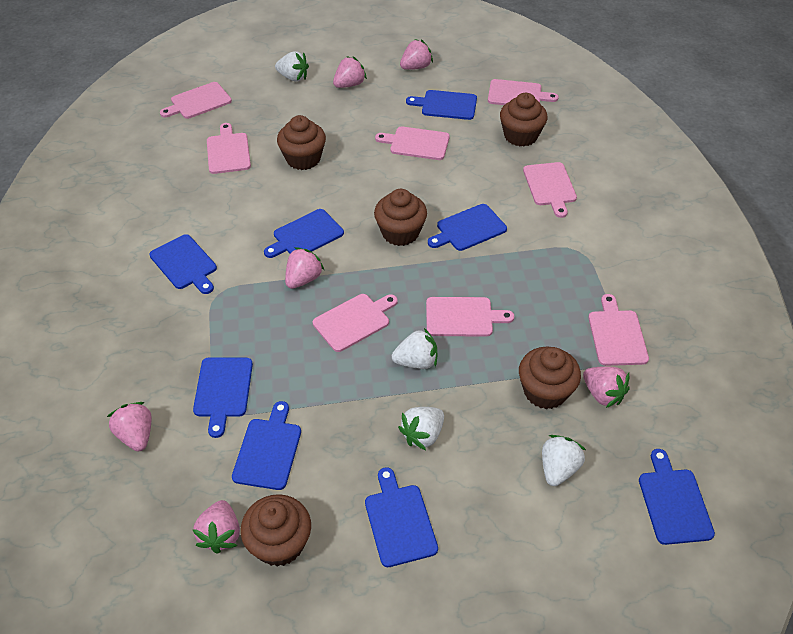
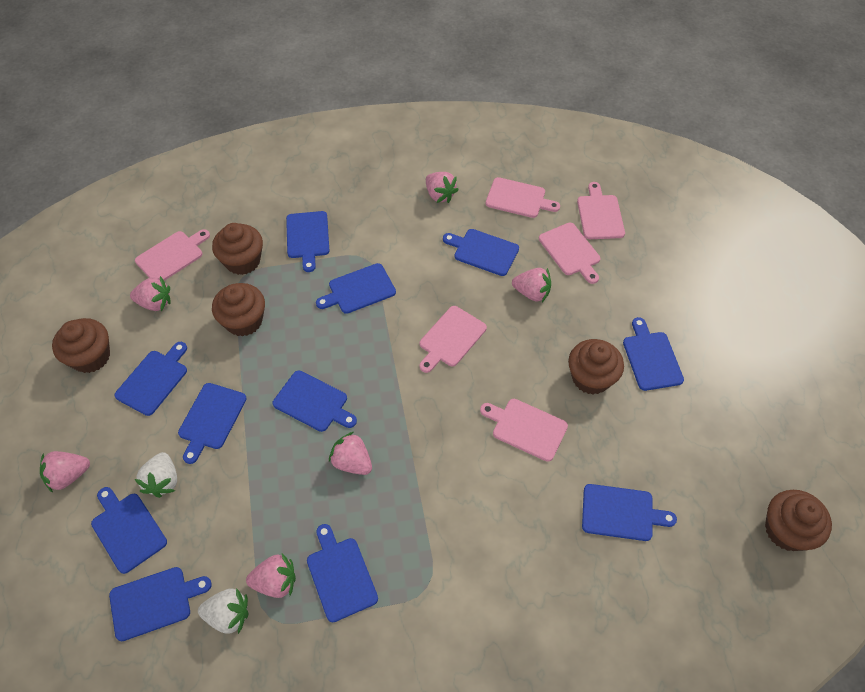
blue cutting board: [149,234,217,294] [193,357,253,438] [232,401,301,490] [264,209,344,258] [365,467,438,567] [406,90,477,120] [428,204,507,251] [639,449,715,545] = 8 -> [91,487,167,574] [109,567,212,641] [114,342,187,416] [178,383,247,464] [273,371,357,432] [286,211,329,272] [307,524,378,622] [316,263,396,314] [443,229,519,276] [582,484,677,541] [623,317,684,391] = 11
pink cutting board: [160,82,232,119] [207,123,251,174] [313,294,398,352] [375,127,450,160] [426,297,514,337] [488,79,559,105] [523,162,577,218] [589,294,649,366] = 8 -> [135,229,210,281] [420,306,487,373] [480,399,568,462] [485,177,560,218] [539,223,601,284] [577,182,625,239] = 6
white strawberry: [275,51,309,82] [392,328,437,369] [398,407,444,450] [542,435,586,486] = 4 -> [135,452,177,498] [198,588,248,634] = 2

